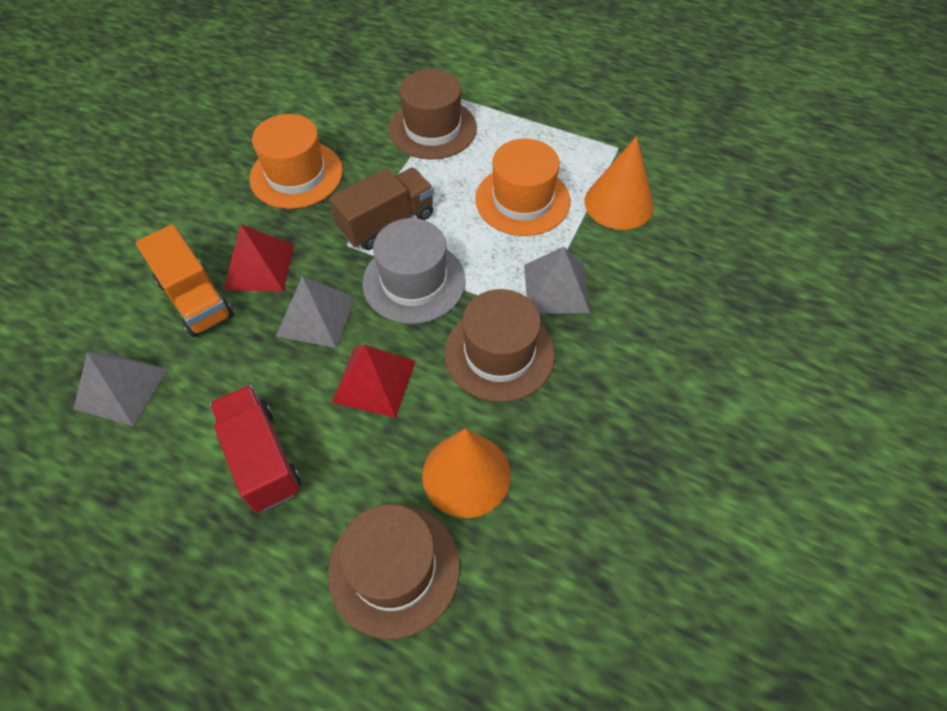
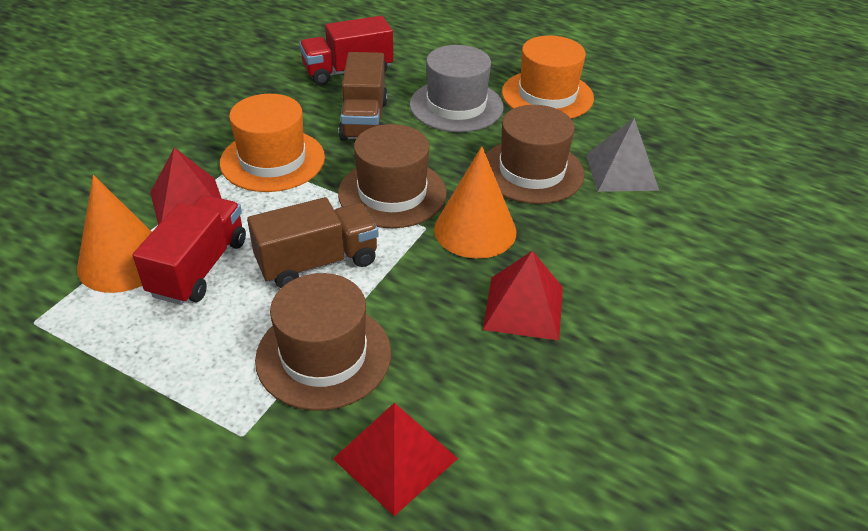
brown truck: [329,168,434,250] = 1 -> [247,197,379,288] [339,52,388,141] = 2
grey pyramid: [74,352,168,426] [276,276,356,348] [524,247,590,314] = 3 -> [586,118,659,192] = 1
orange truck: [136,224,234,337] = 1 -> none = 0
red pyramid: [223,224,294,292] [332,345,416,418] = 2 -> [150,148,222,225] [333,403,458,516] [483,251,563,341] = 3
red truck: [210,385,301,512] = 1 -> [132,195,246,305] [299,16,393,85] = 2

